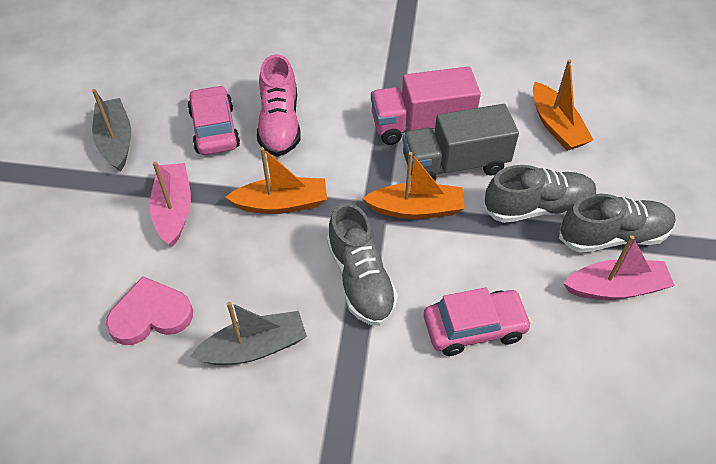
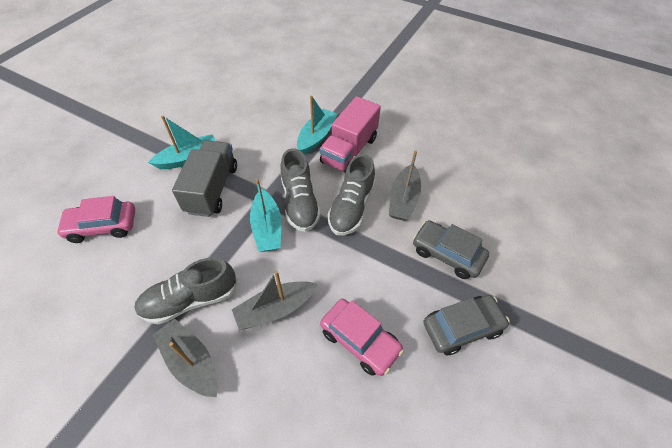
grey boat: [92,89,131,172] [190,301,307,365] = 2 -> [153,318,218,397] [232,270,318,330] [389,150,421,221] = 3
grey car: none = 0 -> [413,220,489,279] [423,295,510,355] = 2
orange boat: [225,147,327,214] [362,152,465,219] [533,59,593,151] = 3 -> none = 0
pink boat: [150,162,191,247] [563,235,675,300] = 2 -> none = 0
pink heart: [106,276,193,345] = 1 -> none = 0
pink shoe: [257,54,301,157] = 1 -> none = 0
turquoise boat: none = 0 -> [148,116,216,169] [250,179,281,252] [297,96,338,154] = 3

